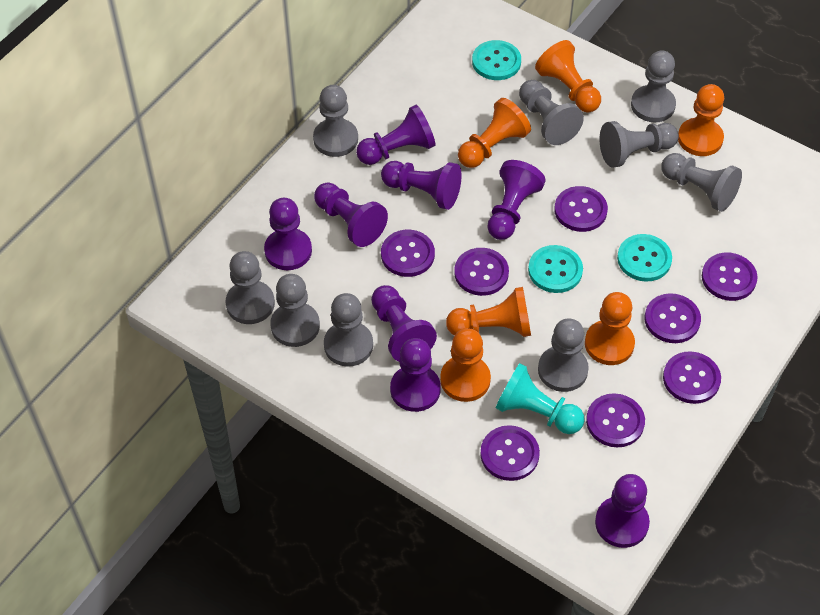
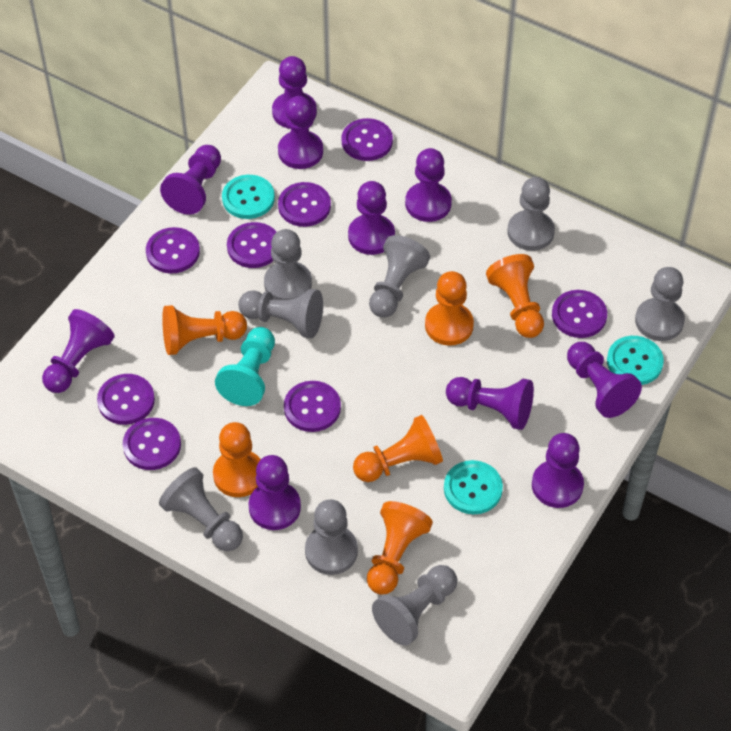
grey pawn: [226,251,275,324] [270,274,320,347] [313,85,358,157] [324,293,373,367] [519,80,584,145] [538,318,589,392] [599,121,679,168] [631,50,676,122] [661,153,742,212] = 9 -> [159,467,243,551] [238,289,323,338] [264,229,312,300] [305,499,358,575] [369,235,430,317] [372,565,457,646] [508,177,555,251] [635,267,685,341] = 8
purple pawn: [264,198,312,270] [314,182,388,247] [356,105,436,165] [371,285,437,362] [381,161,461,210] [390,338,441,412] [487,160,546,240] [595,474,650,548] = 8 -> [42,309,115,393] [160,145,221,215] [249,455,301,530] [272,56,317,129] [278,96,323,169] [348,181,395,255] [405,148,452,222] [446,377,534,430] [532,433,584,508] [567,342,642,418] = 10

